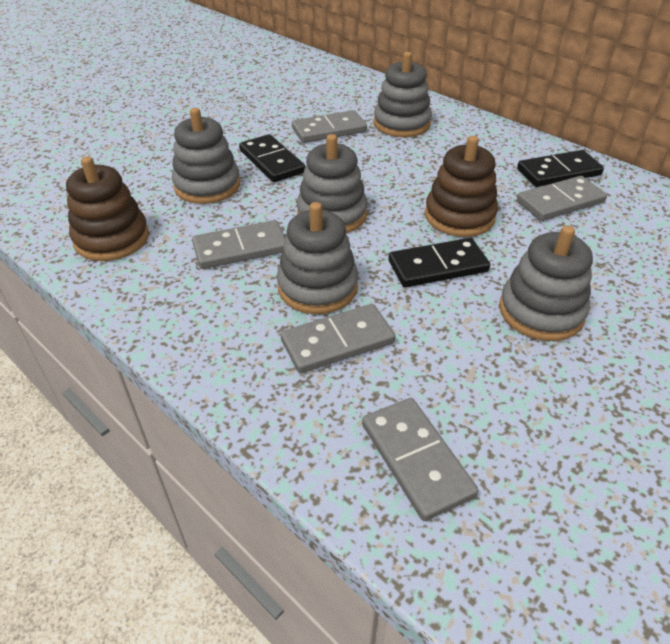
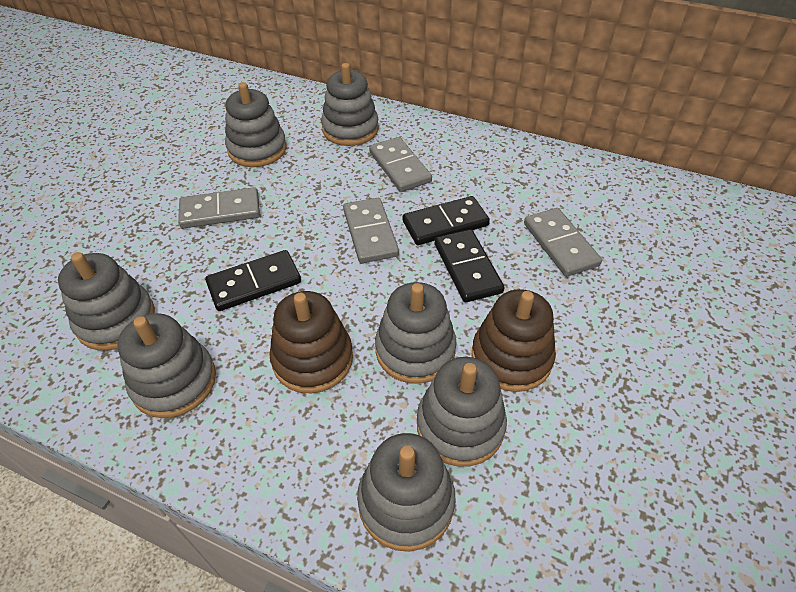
grey domino: [192,220,285,269] [281,304,396,374] [292,110,367,143] [362,398,478,521] [517,176,607,221] = 5 -> [178,187,260,228] [343,198,399,263] [369,137,432,192] [524,208,602,277] = 4
grey stacking toy: [172,108,240,204] [277,202,358,314] [297,134,368,233] [374,52,432,137] [499,226,593,341] = 5 -> [58,252,155,351] [118,313,216,418] [225,82,287,167] [321,63,379,146] [357,433,456,552] [375,282,457,384] [417,357,507,467] = 7

